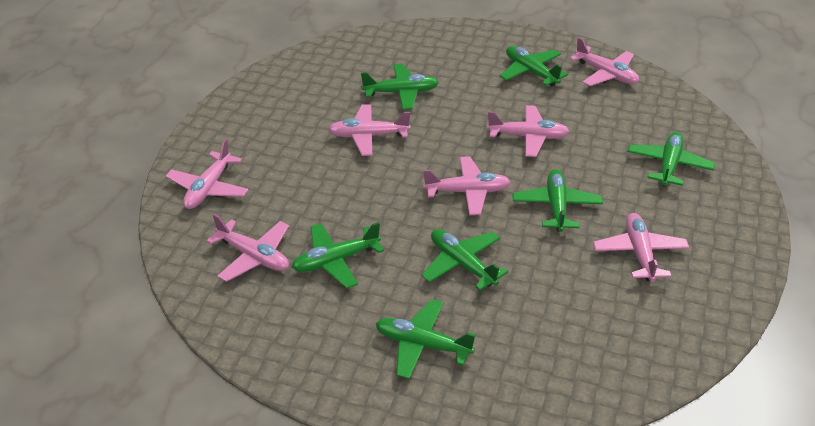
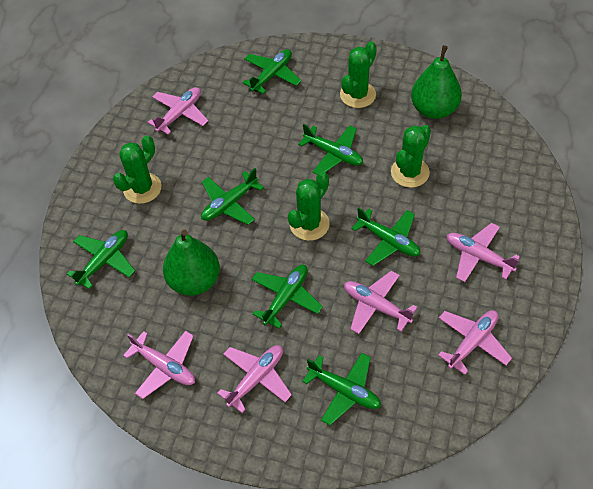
green cactus: none = 0 -> [113,135,161,204] [288,171,330,241] [340,41,377,108] [391,125,431,188] = 4
green pear: none = 0 -> [163,230,220,296] [411,45,462,119] = 2
pink plane: [166,139,249,209] [206,214,289,282] [328,104,410,156] [423,156,511,215] [487,105,570,157] [570,37,639,86] [593,213,689,282] = 7 -> [123,331,195,399] [148,87,208,135] [217,345,292,413] [344,271,417,334] [438,310,512,375] [447,223,520,282] = 6

